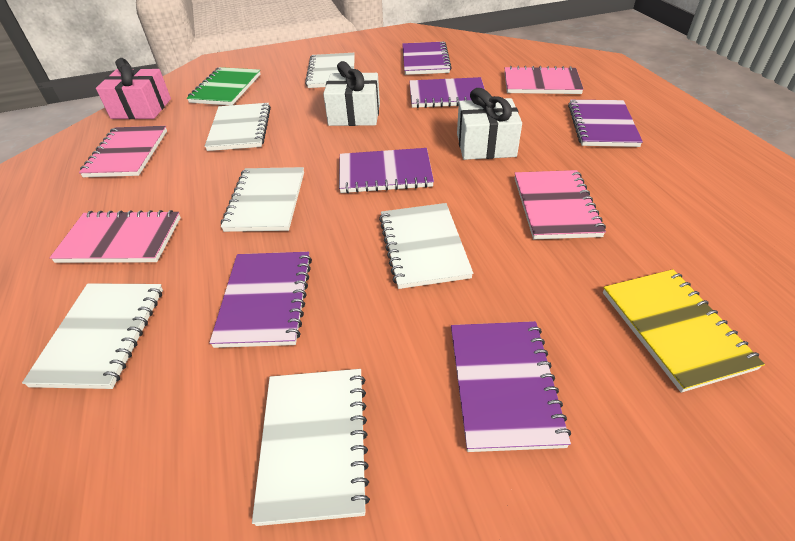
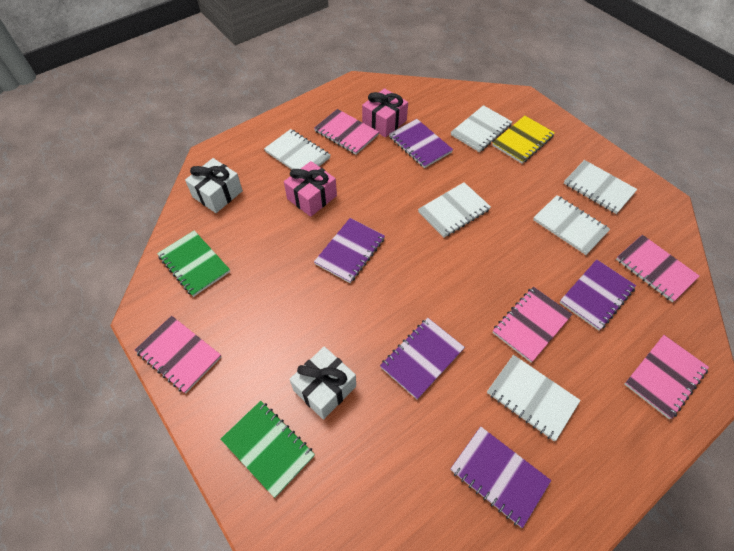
green notebook: [187,67,261,106] = 1 -> [157,230,230,297] [221,401,315,498] = 2
pink gift: [96,58,171,119] = 1 -> [284,161,337,217] [362,88,408,138] = 2
pink notebook: [50,210,181,263] [79,126,167,177] [505,66,584,94] [515,170,606,239] = 4 -> [135,316,221,394] [314,109,379,155] [492,287,572,363] [616,235,700,302] [624,335,709,419] = 5
purple notebook: [209,252,312,348] [339,148,434,193] [402,42,452,75] [409,77,485,108] [451,321,571,452] [568,100,643,147] = 6 -> [314,218,385,283] [380,318,465,400] [389,119,453,168] [450,426,551,528] [560,259,636,331] = 5

